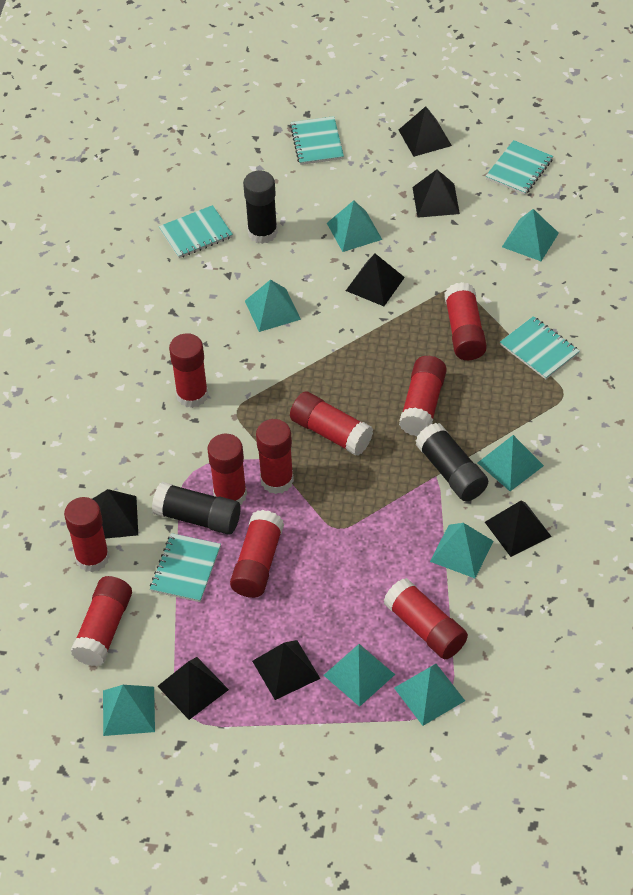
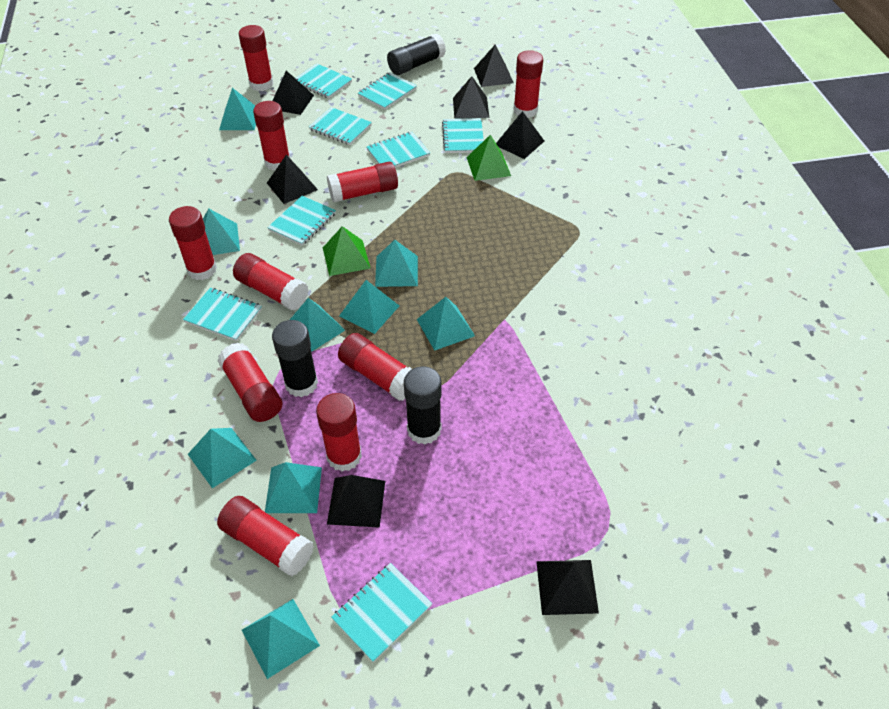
green pyramid: none = 0 -> [323,226,371,276] [466,135,511,181] = 2
turquoise notebook: [150,533,221,602] [159,205,233,258] [290,116,344,165] [486,140,553,195] [500,316,580,379] = 5 -> [183,288,262,341] [267,196,336,246] [295,63,352,99] [309,107,372,145] [331,563,432,662] [358,72,417,110] [367,132,430,168] [442,118,484,153] = 8
turquoise pyramid: [103,685,155,736] [245,279,301,332] [324,644,395,707] [327,200,382,252] [394,664,465,726] [430,523,494,578] [478,435,544,491] [502,209,559,261] = 8 -> [188,428,257,488] [203,208,240,255] [219,88,256,130] [242,599,320,679] [265,462,322,513] [290,298,345,352] [339,280,399,334] [375,240,418,287] [417,297,475,351] = 9

